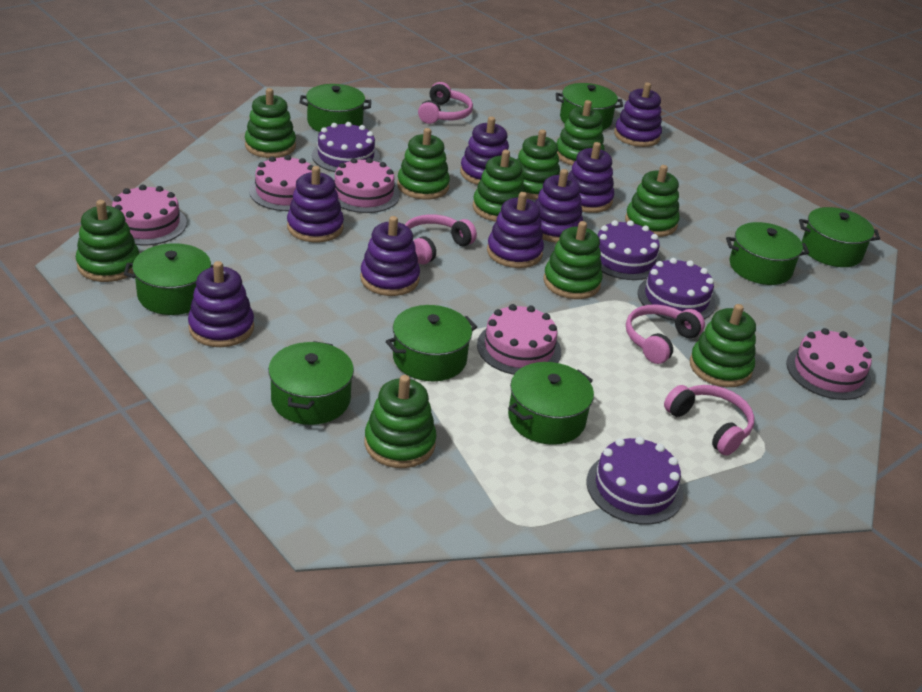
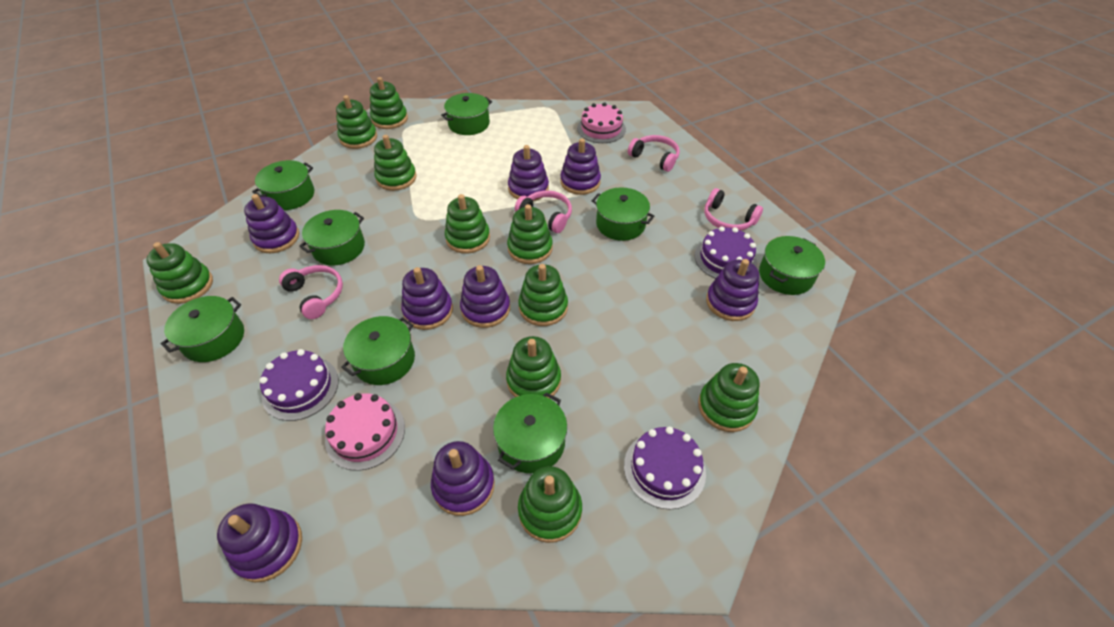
pink cake: [112,184,187,245] [249,155,313,211] [334,158,400,213] [477,304,561,375] [786,328,872,400] = 5 -> [325,393,405,471] [577,102,626,143] = 2
purple cake: [312,122,380,172] [586,437,684,525] [598,220,662,280] [638,258,716,321] = 4 -> [259,349,339,421] [624,427,706,509] [694,226,757,279] = 3

